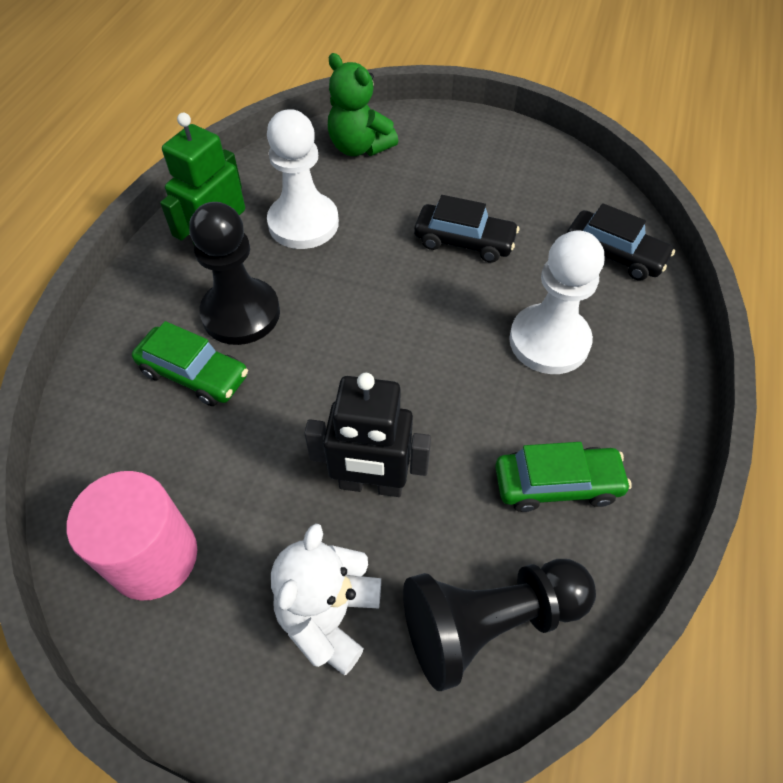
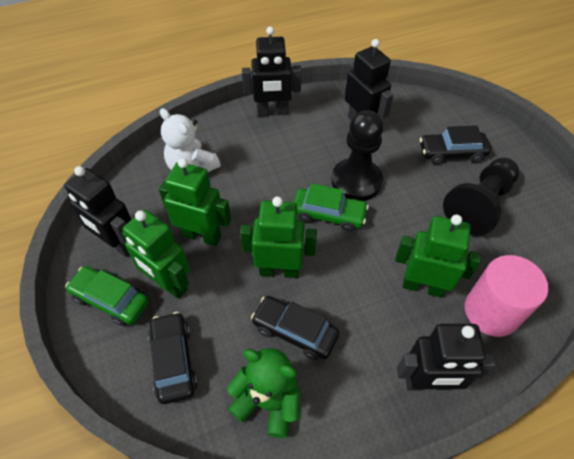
black car: [414,195,519,263] [567,203,675,281] = 2 -> [148,312,198,404] [251,296,339,360] [420,125,491,164] = 3
black robot: [304,373,431,497] = 1 -> [64,166,132,257] [242,27,301,116] [344,39,393,120] [397,324,496,390] = 4
green robot: [160,113,245,245] = 1 -> [122,210,190,299] [159,158,231,246] [240,196,317,278] [395,214,481,298] = 4
white pawn: [267,109,339,249] [509,231,604,374] = 2 -> none = 0

